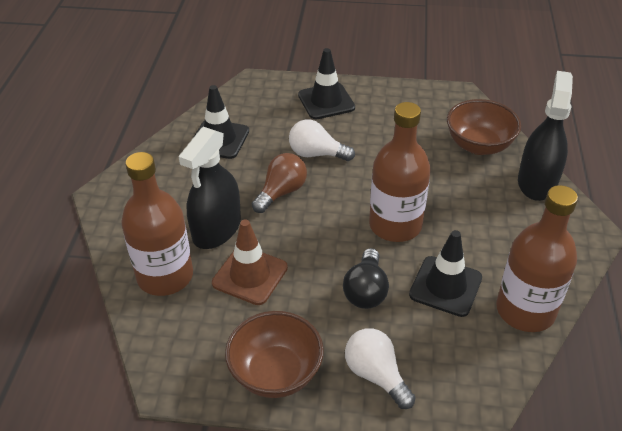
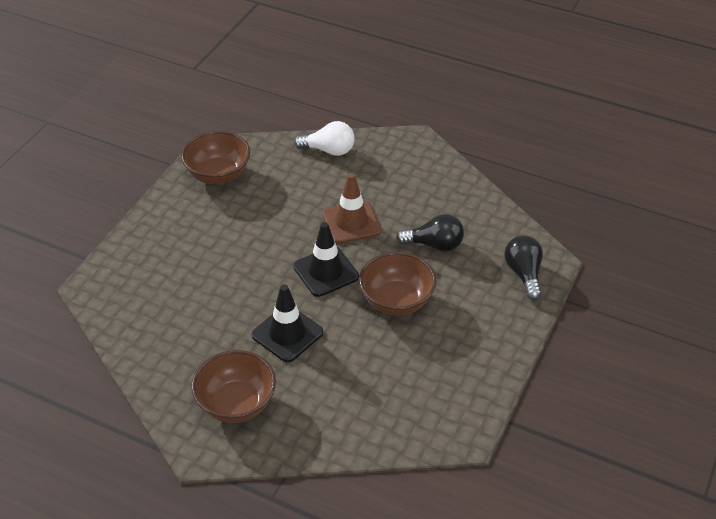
black light bulb: [343,248,389,309] = 1 -> [396,214,464,252] [504,235,543,300] = 2
black spray bottle: [178,127,241,249] [518,71,573,201] = 2 -> none = 0
black traffic cone: [193,85,249,159] [298,48,355,119] [409,230,482,317] = 3 -> [252,284,323,362] [293,222,359,297] = 2
brown bottle: [121,152,193,296] [369,102,431,242] [496,185,578,332] = 3 -> none = 0
brown bowl: [225,311,324,398] [447,99,521,155] = 2 -> [181,131,250,184] [192,350,276,423] [359,252,436,316] = 3
brown light bulb: [252,153,307,213] = 1 -> none = 0
white light bulb: [289,119,355,161] [345,328,416,409] = 2 -> [294,121,355,156] = 1

